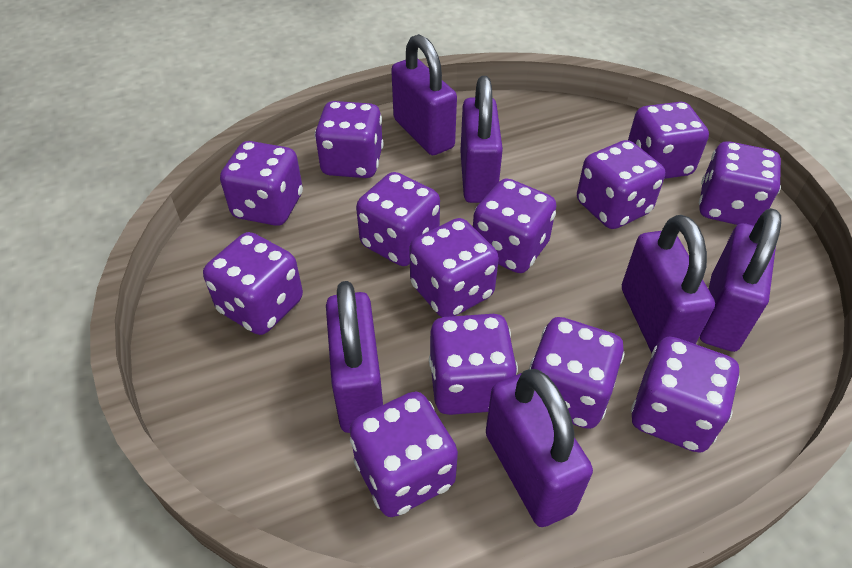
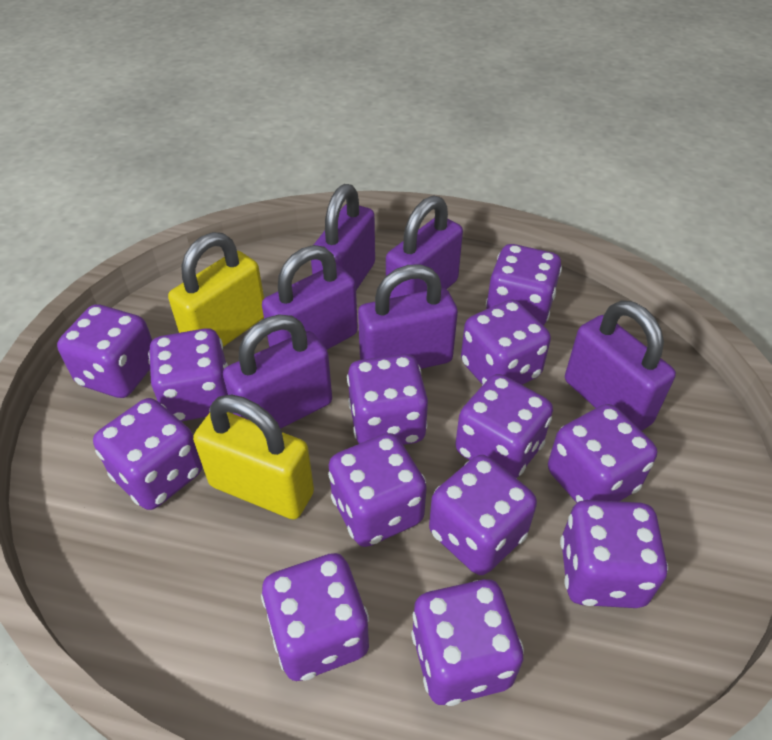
yellow padlock: none = 0 -> [168,232,264,347] [193,395,314,519] = 2

